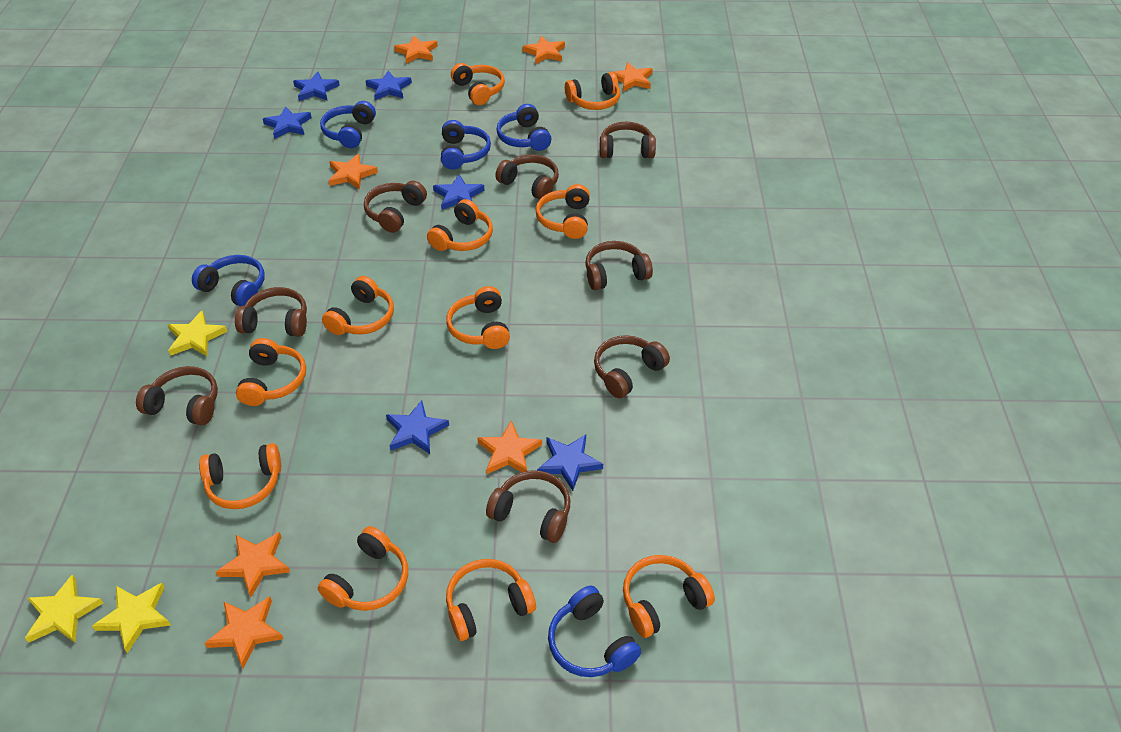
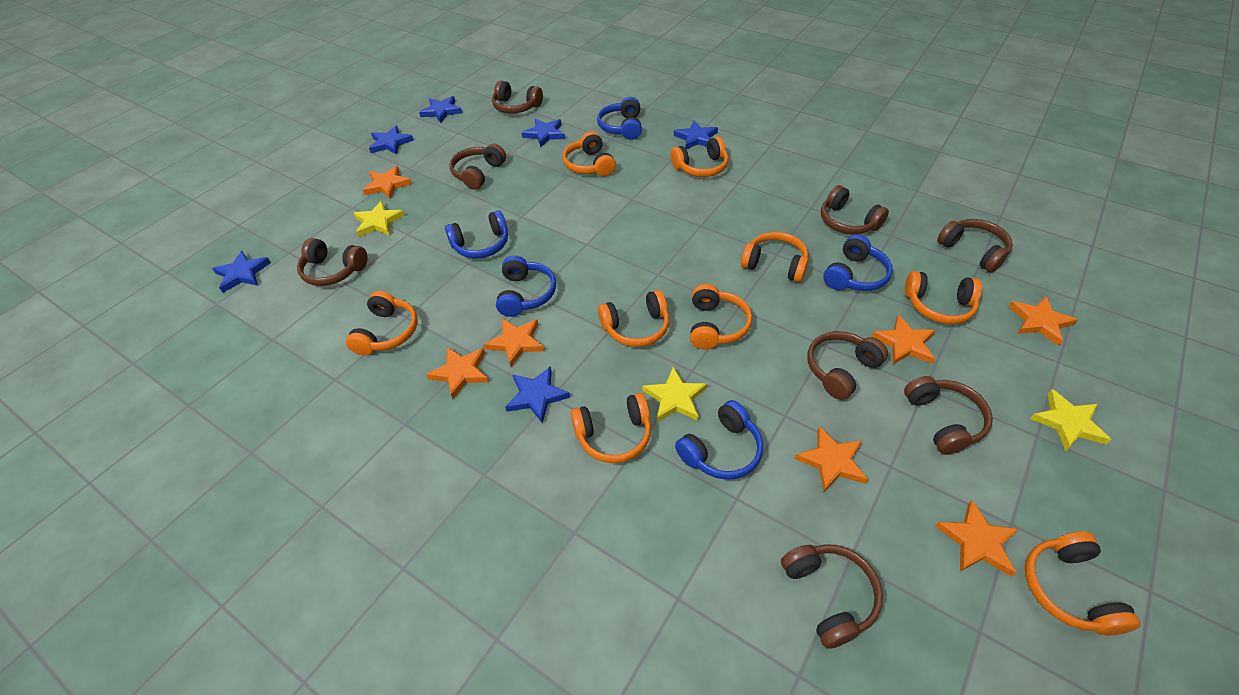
orange headphones: [199,443,281,509] [236,338,306,406] [318,526,408,611] [322,276,394,335] [427,199,493,251] [446,286,510,349] [446,559,536,641] [451,63,505,105] [536,184,590,239] [565,72,620,110] [623,555,715,638] = 11 -> [346,291,418,356] [563,132,616,177] [571,393,651,463] [598,290,669,347] [671,136,729,177] [690,284,752,349] [741,232,809,282] [905,271,982,324] [1025,532,1141,635] = 9

